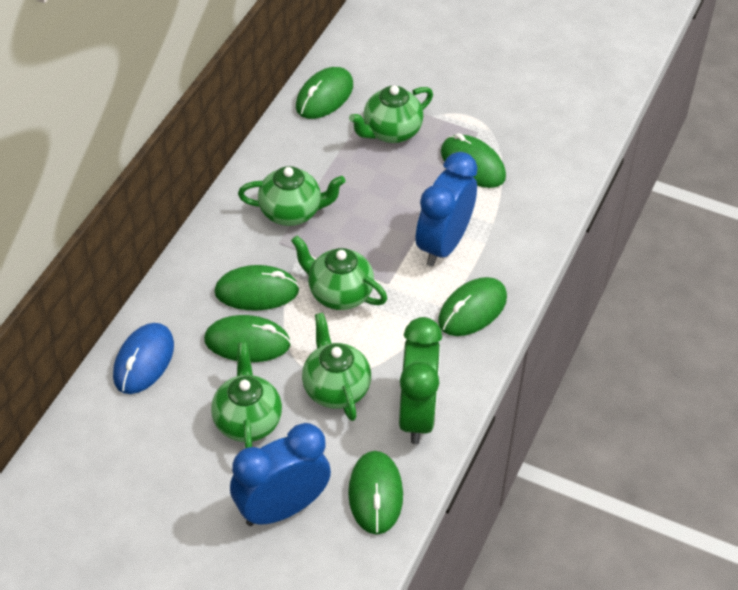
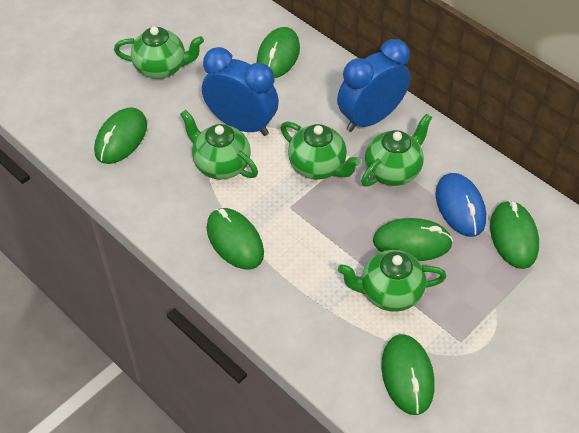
green clock: [399,317,442,444] = 1 -> none = 0

